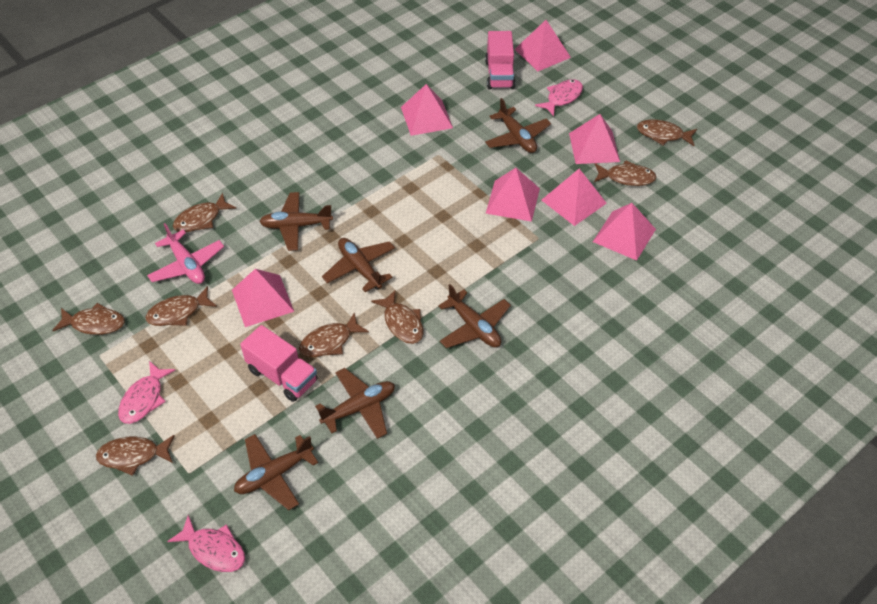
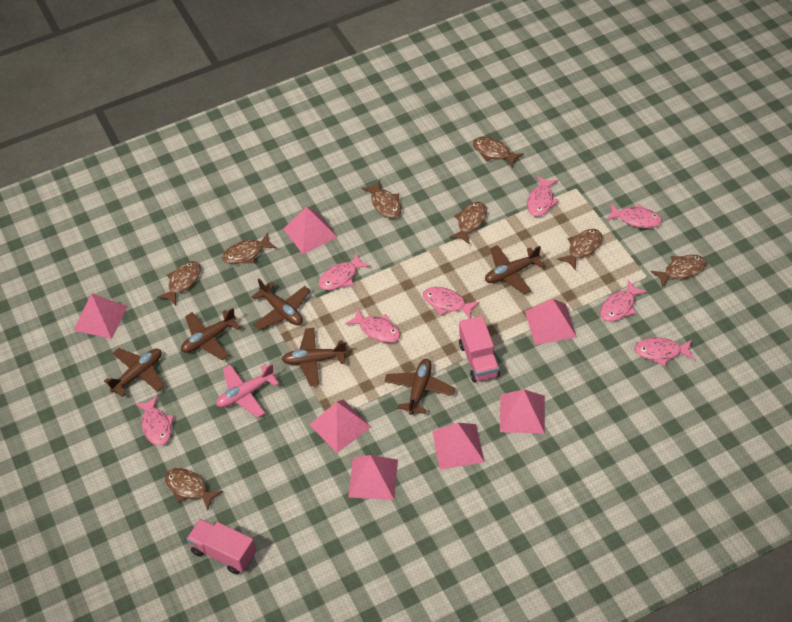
pink fish: [118,361,175,424] [167,515,245,572] [535,79,583,116] = 3 -> [135,395,174,446] [319,253,371,290] [345,309,401,343] [423,287,480,319] [527,176,559,217] [600,280,647,322] [606,203,662,228] [634,337,694,366] = 8

